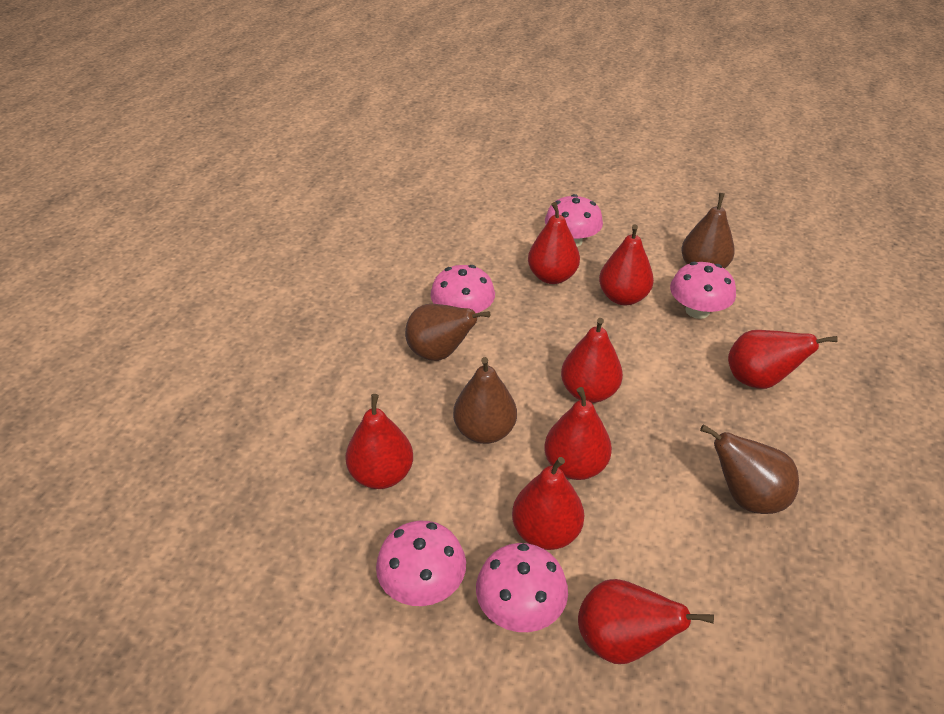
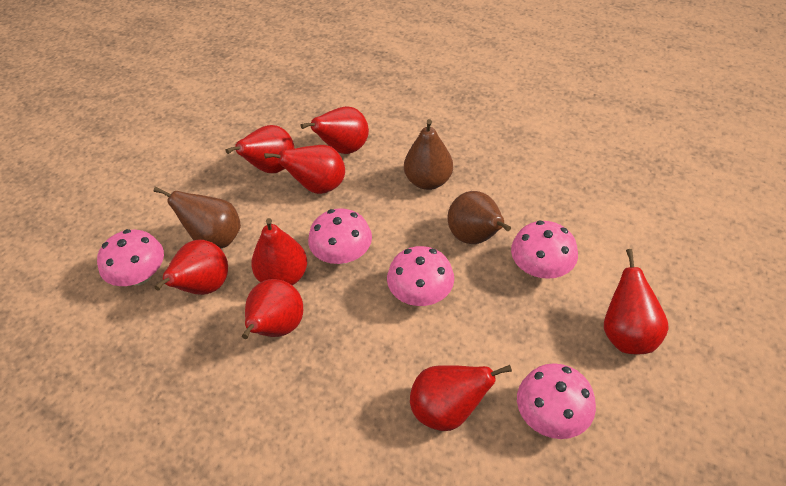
brown pear: [405,304,490,361] [453,357,517,444] [681,193,735,269] [700,424,799,514] = 4 -> [154,187,241,249] [404,119,453,190] [448,191,511,244] = 3

